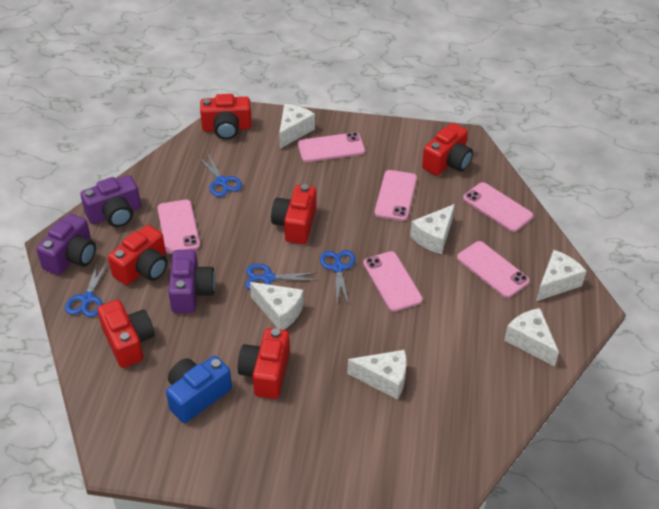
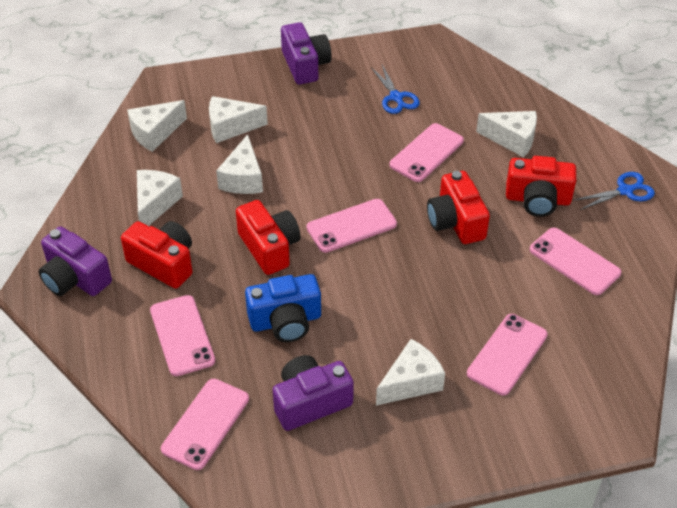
blue scissors: [65,260,109,317] [199,154,242,197] [245,264,318,290] [320,250,355,303] = 4 -> [371,65,420,114] [573,172,655,210] = 2
red camera: [97,300,155,368] [108,225,168,285] [200,94,252,140] [238,328,290,399] [271,184,317,244] [422,123,473,176] = 6 -> [121,221,193,289] [236,200,300,275] [427,171,490,244] [506,156,576,217] = 4

